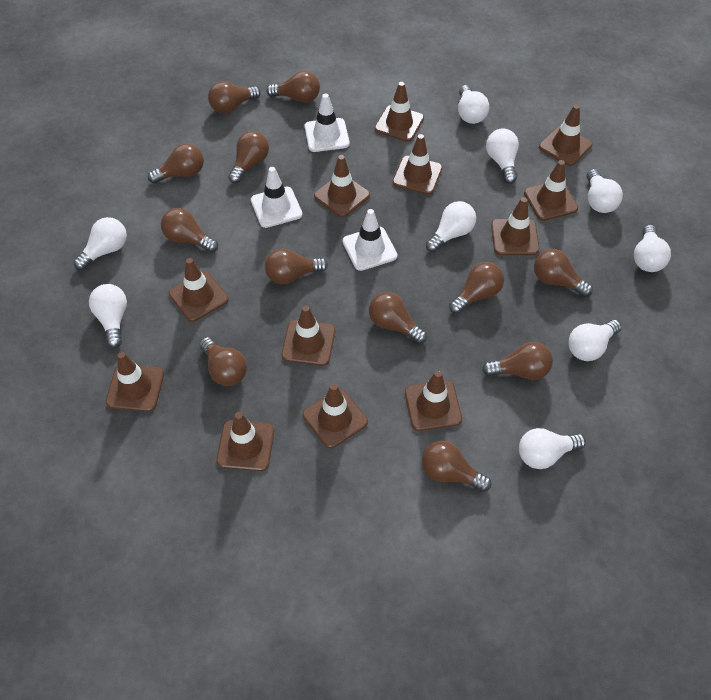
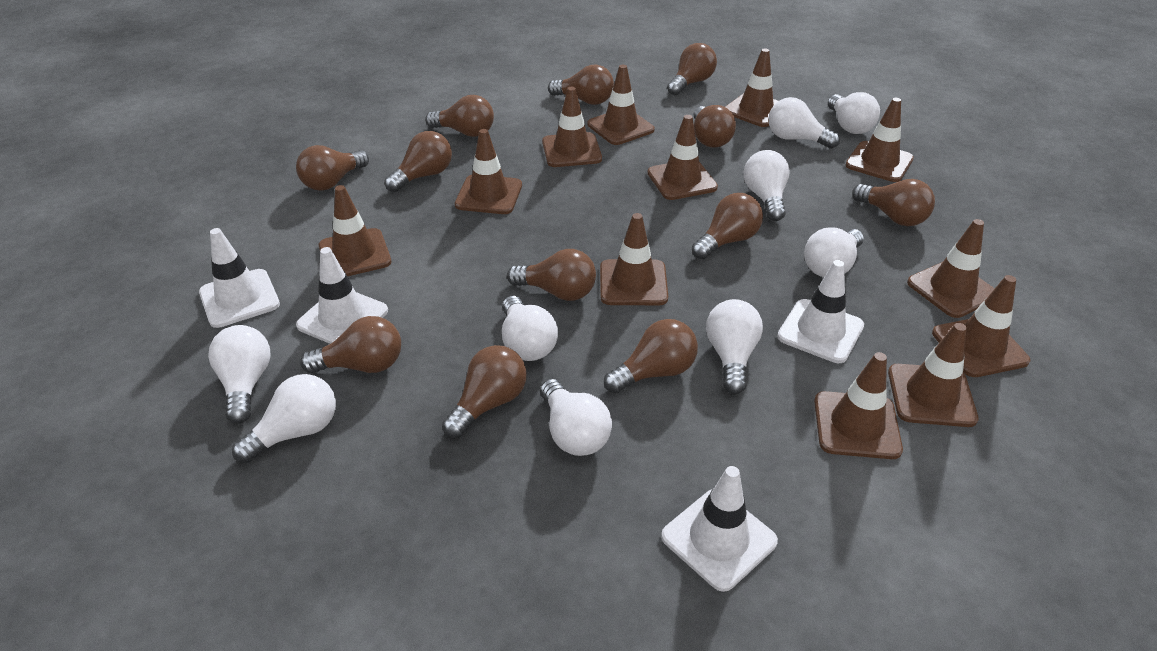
white traffic cone: [251,167,302,228] [305,94,350,152] [343,209,398,271] = 3 -> [199,228,280,328] [296,247,388,344] [661,466,778,592] [777,260,864,363] = 4

